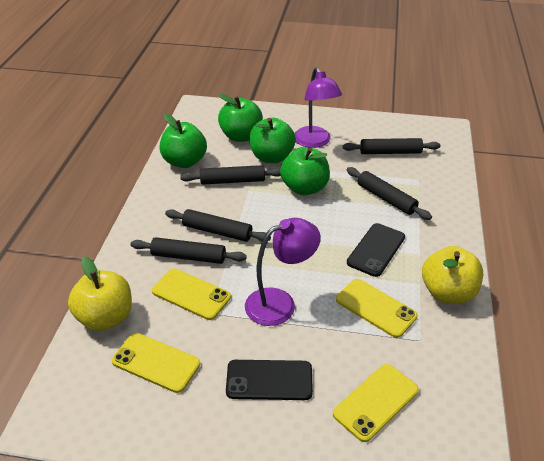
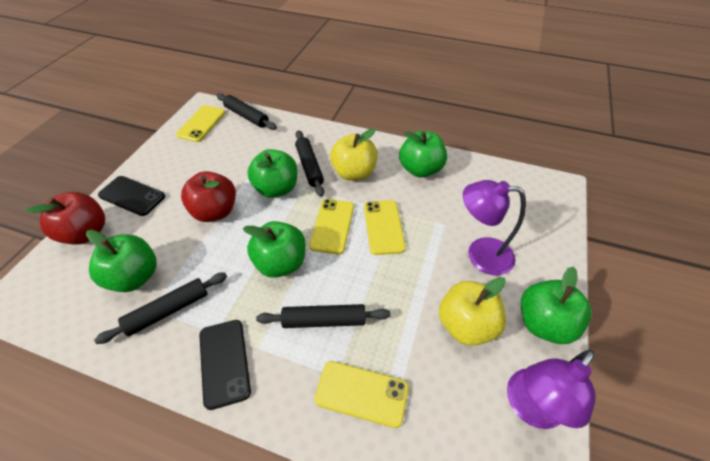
black rolling pin: [130,237,247,264] [165,209,271,242] [180,165,281,185] [343,138,441,154] [346,167,432,220] = 5 -> [94,272,227,344] [216,93,277,130] [256,304,391,328] [295,130,324,197] = 4
green apple: [160,114,207,168] [218,94,263,142] [249,118,296,163] [280,147,330,195] = 4 -> [86,230,157,292] [243,221,306,278] [247,149,298,198] [399,131,447,178] [521,267,592,344] = 5
red apple: none = 0 -> [25,192,105,245] [181,171,236,222] = 2

